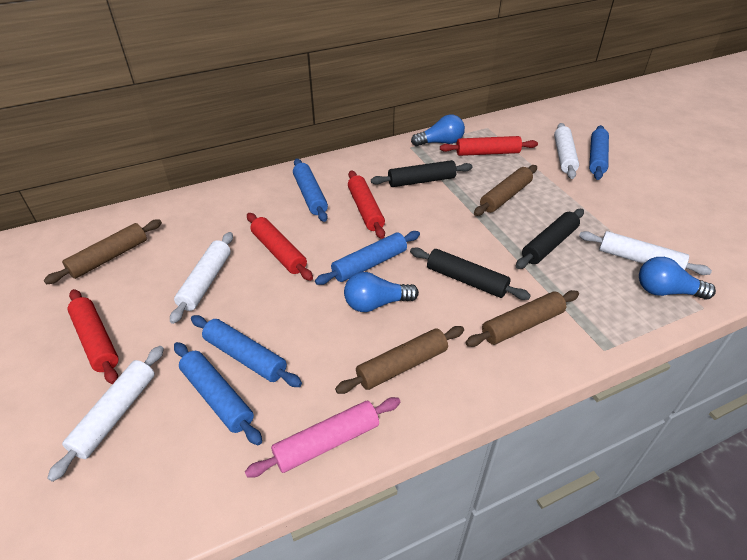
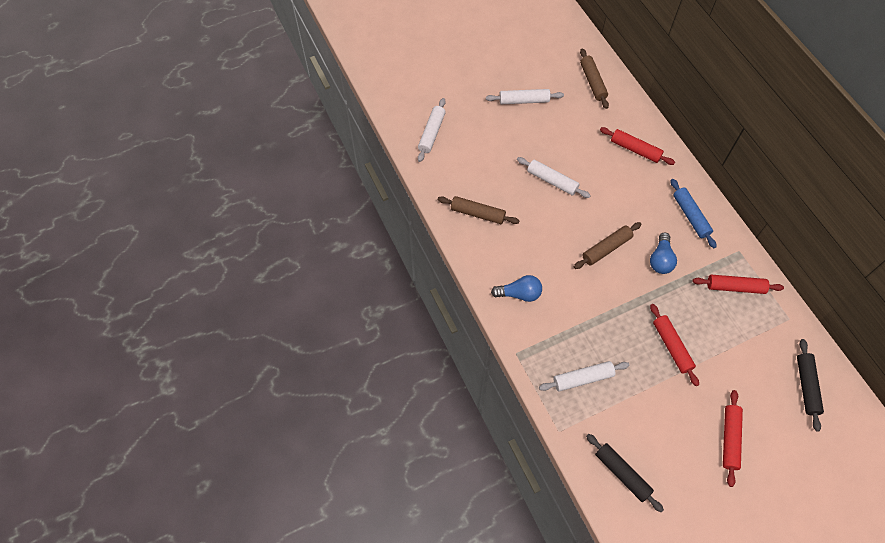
black rolling pin: [371,160,472,187] [410,247,531,300] [516,209,584,269] = 3 -> [586,434,664,512] [797,339,824,432] = 2
blue light bulb: [344,272,419,312] [411,114,465,146] [639,257,716,299] = 3 -> [491,275,542,302] [650,233,677,274] = 2
blue rolling pin: [174,342,262,445] [191,315,302,387] [293,158,328,222] [315,231,420,285] [589,125,609,180] = 5 -> [670,179,717,248] = 1
brown rolling pin: [43,219,162,284] [335,326,464,394] [465,290,579,347] [474,165,537,216] = 4 -> [438,196,519,224] [574,222,642,269] [580,49,609,109] = 3
pink rolling pin: [245,397,400,478] = 1 -> none = 0

